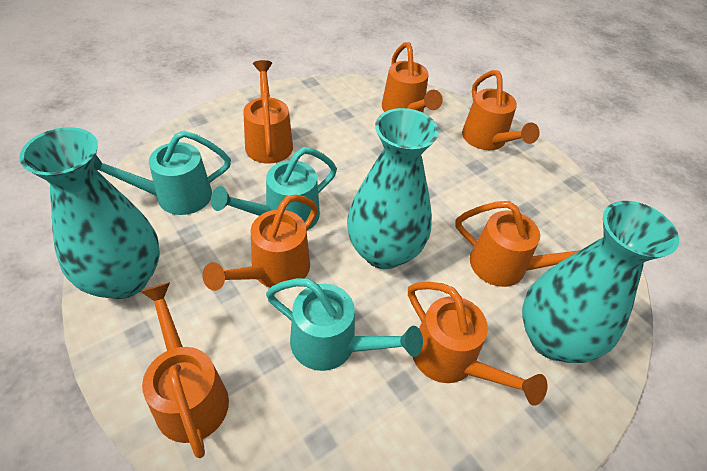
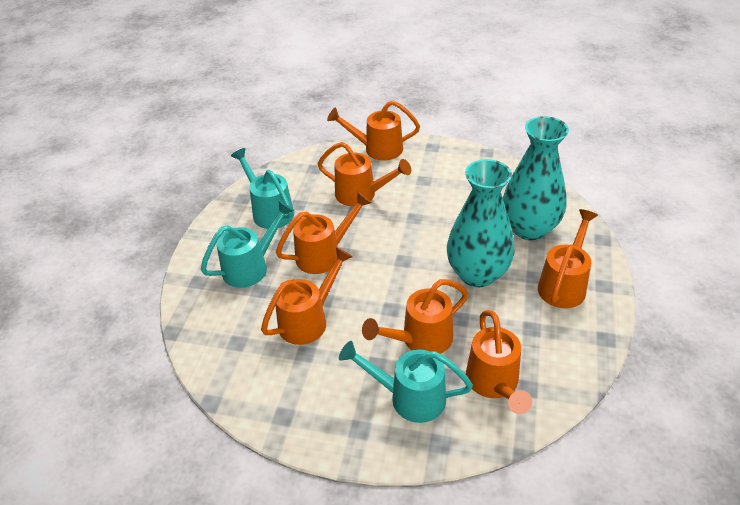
turquoise vase: [19,127,160,299] [347,108,439,269] [522,201,679,363] = 3 -> [447,159,515,287] [503,116,569,240] = 2

